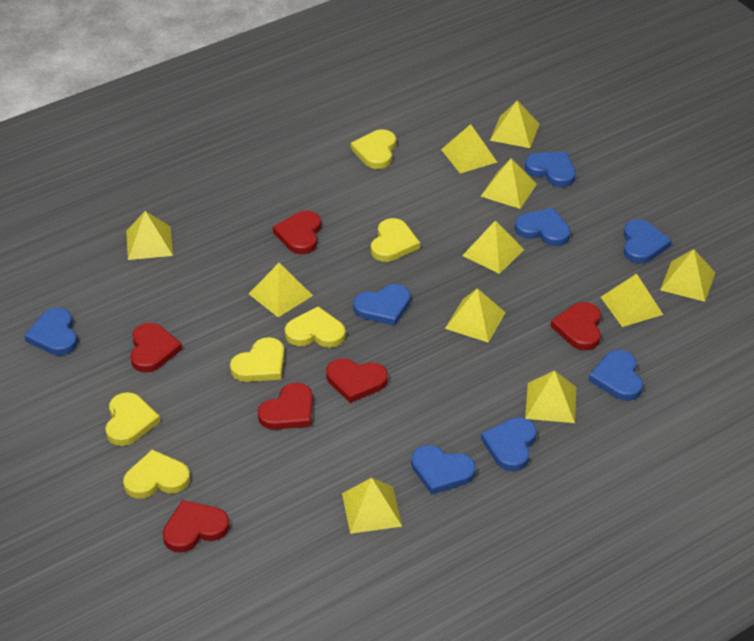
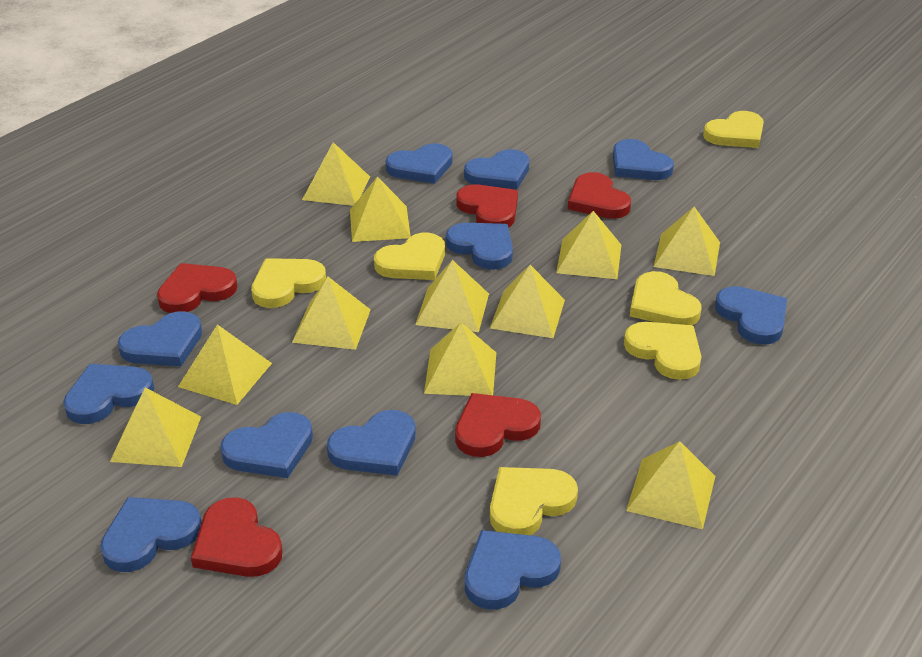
blue heart: [24,308,78,356] [353,284,411,326] [411,445,476,495] [481,417,537,471] [515,208,571,246] [525,152,576,187] [589,350,643,401] [624,219,672,264] = 8 -> [63,364,154,424] [100,497,202,572] [118,311,202,367] [220,412,313,478] [327,410,416,476] [386,143,453,184] [446,223,513,270] [464,149,529,190] [465,530,561,610] [613,139,674,180] [715,286,787,345] = 11
red heart: [130,323,182,373] [163,500,229,553] [258,383,313,430] [273,211,321,254] [326,359,388,403] [551,302,601,350] = 6 -> [157,263,237,313] [191,497,283,577] [455,393,541,457] [456,184,518,228] [568,172,631,219] = 5

